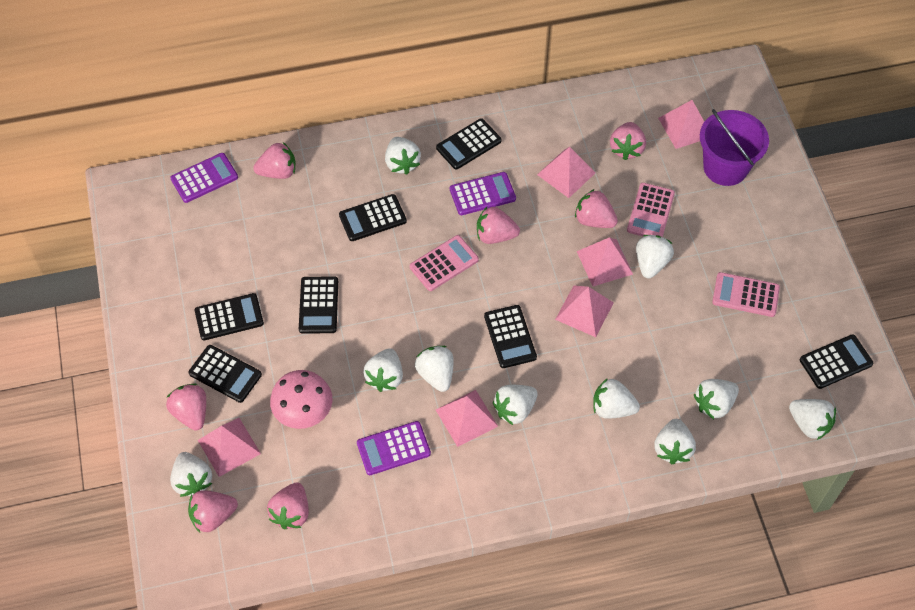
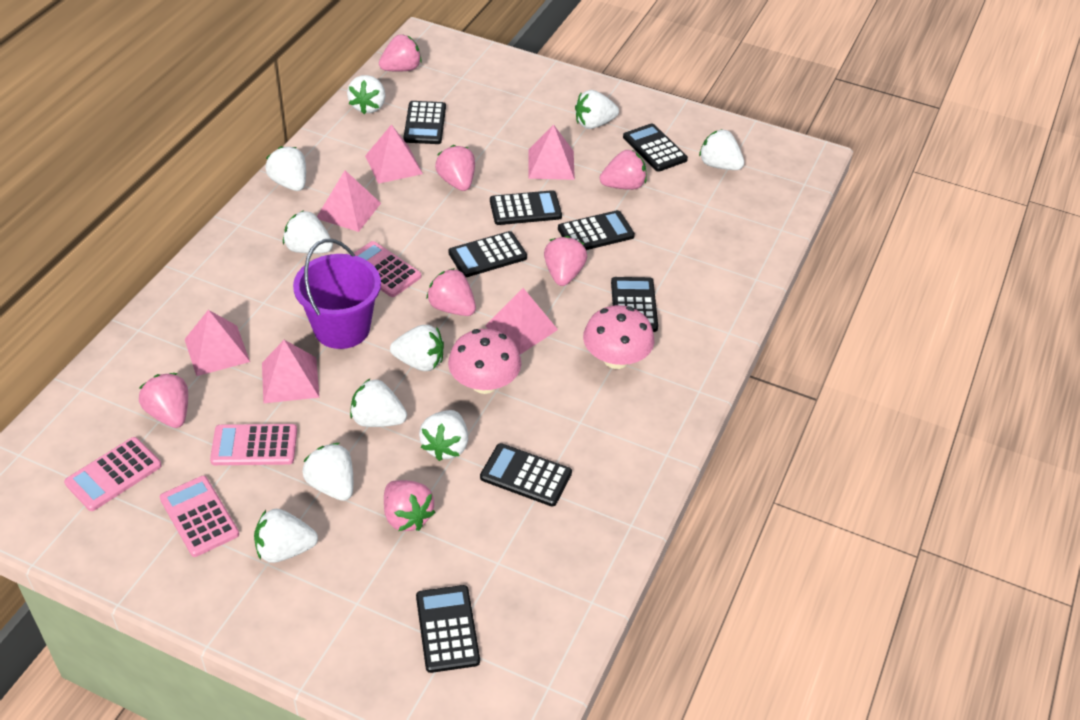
black calculator: [188,345,262,403] [195,293,264,340] [299,276,338,334] [339,194,407,241] [436,118,502,170] [484,305,537,368] [800,334,873,389] = 7 -> [403,101,446,144] [416,585,480,673] [448,231,527,277] [480,443,572,507] [490,190,562,225] [558,210,635,250] [611,277,658,332] [623,123,688,172] = 8
pink calculator: [410,235,479,291] [627,183,675,237] [712,272,780,317] = 3 -> [64,437,162,511] [160,476,239,557] [210,424,297,465] [354,241,421,297] = 4
pink mushroom: [270,370,332,429] = 1 -> [448,329,521,394] [583,305,654,369] = 2
purple calculator: [170,153,238,203] [357,421,431,475] [450,172,516,215] = 3 -> none = 0

